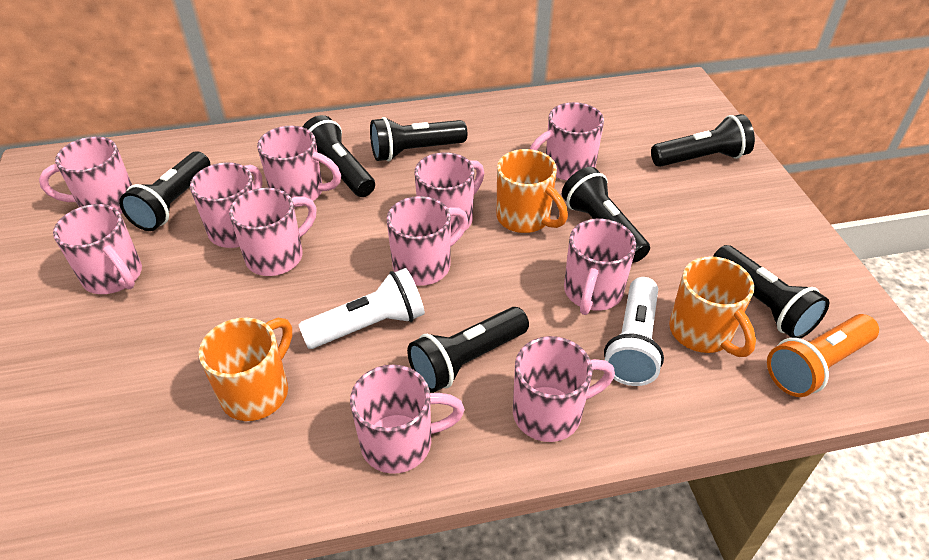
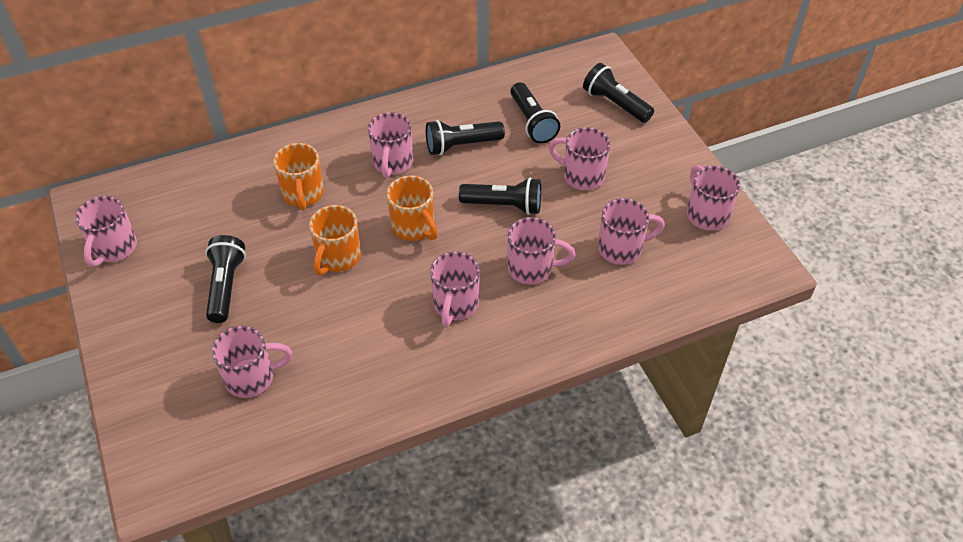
black flashlight: [119,151,211,231] [303,115,375,197] [370,117,467,161] [407,307,529,393] [562,167,650,262] [651,114,755,167] [713,245,829,339] = 7 -> [205,235,246,323] [426,120,505,155] [459,178,541,215] [510,82,560,144] [583,63,654,123] = 5
orange flashlight: [767,314,879,397] = 1 -> none = 0
pink mug: [39,137,132,214] [53,204,142,294] [190,162,263,248] [229,188,317,276] [257,126,341,207] [350,365,465,474] [387,196,468,286] [414,152,484,235] [513,336,615,442] [530,102,604,181] [564,219,636,315] = 11 -> [75,196,137,267] [212,326,292,398] [368,112,413,178] [430,251,480,327] [508,217,575,284] [549,127,611,190] [598,198,665,265] [687,165,740,231] = 8
white flashlight: [299,268,425,349] [604,277,664,386] = 2 -> none = 0

